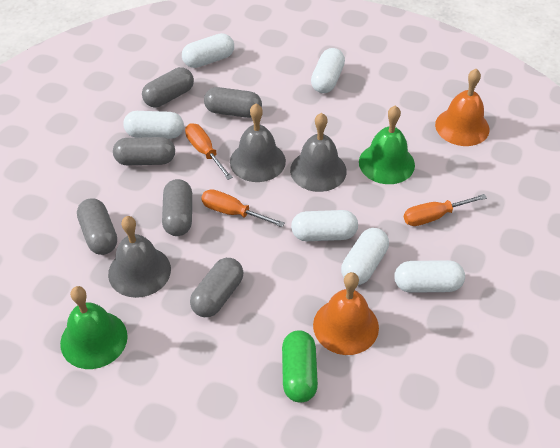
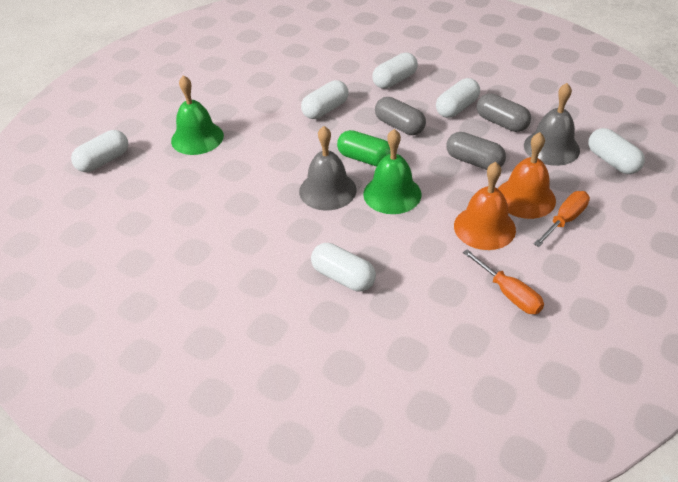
grey bell: [108,216,171,298] [230,104,286,182] [290,113,347,192] = 3 -> [299,126,357,211] [524,83,580,166] = 2
grey capsule: [77,198,117,255] [113,137,175,165] [142,67,194,107] [162,179,192,236] [190,258,243,317] [204,87,262,118] = 6 -> [375,97,426,135] [446,132,506,170] [477,93,531,132] = 3
orange screwdriver: [185,123,233,180] [201,189,284,227] [404,194,487,226] = 3 -> [463,249,544,314] [534,191,590,247] = 2

